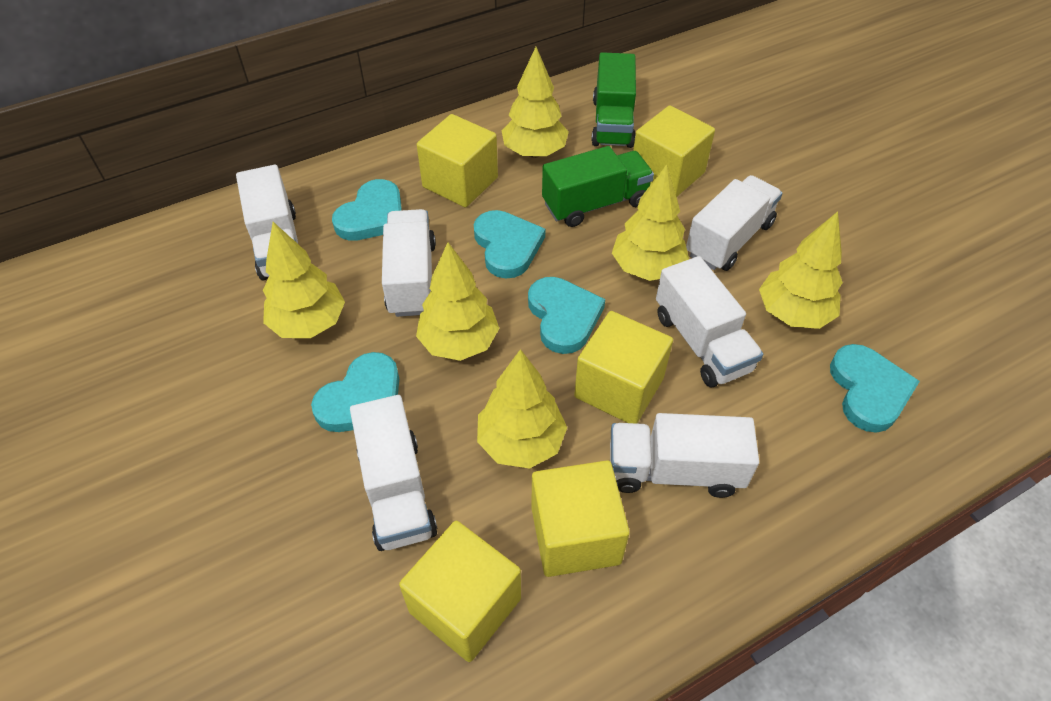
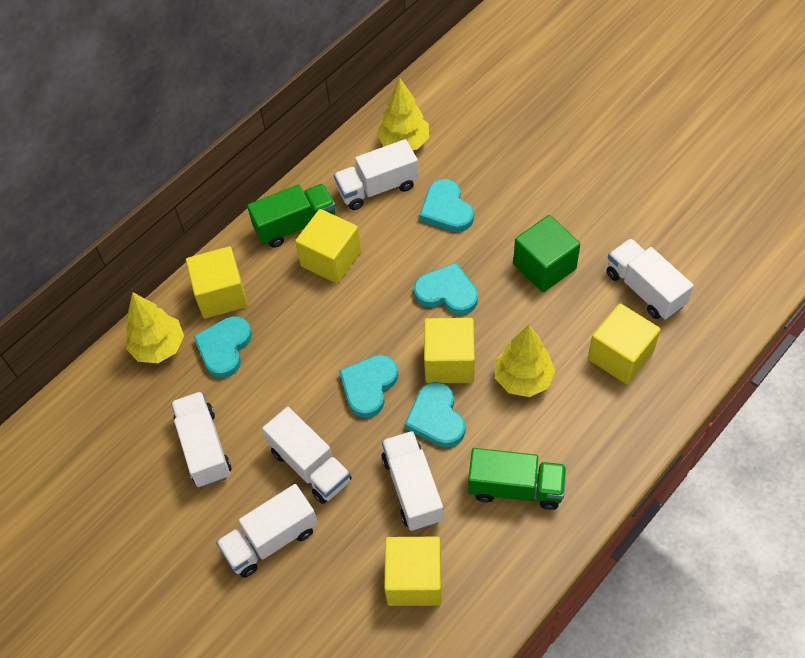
green cube: none = 0 -> [513,215,580,292] = 1
yellow tree: [263,222,345,338] [416,242,499,361] [477,349,567,469] [501,47,569,158] [612,164,689,281] [759,211,843,329] = 6 -> [126,292,184,363] [377,78,429,150] [495,325,555,397] = 3

